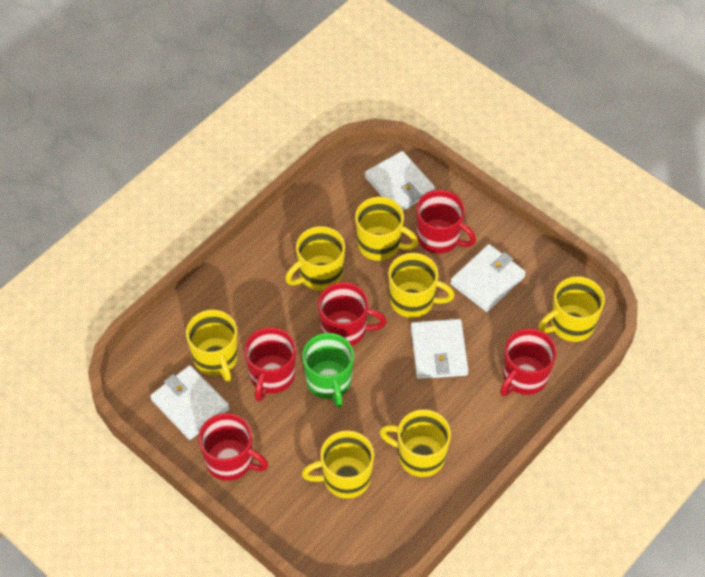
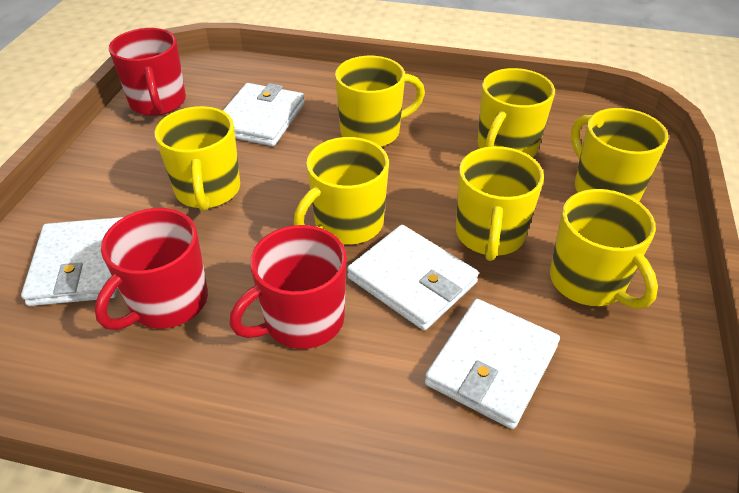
green mug: [302,333,354,408] = 1 -> none = 0
red mug: [198,413,269,481] [244,327,296,402] [318,282,387,346] [416,190,476,254] [500,328,557,396] = 5 -> [95,208,208,330] [109,28,186,116] [229,225,347,349] = 3

